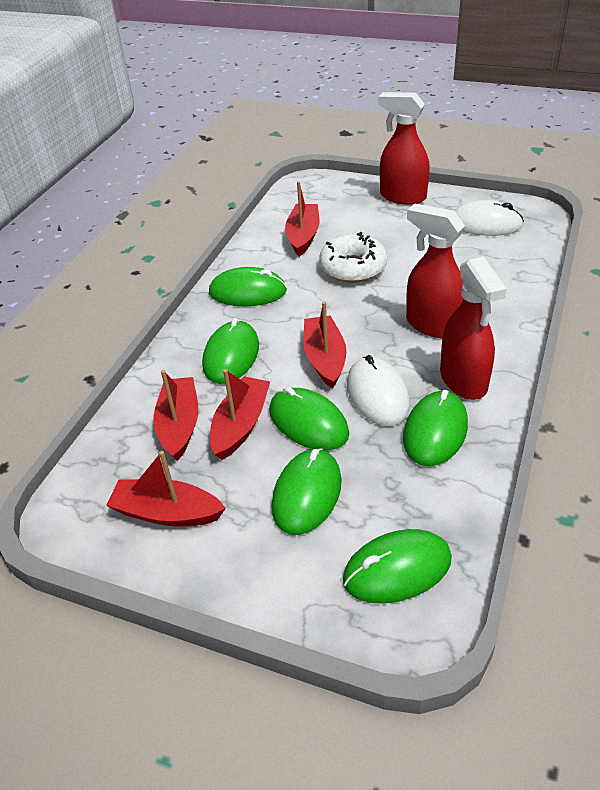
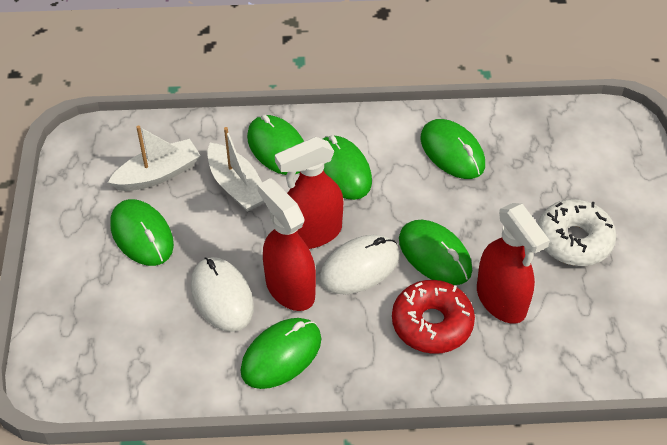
red boat: [106,451,226,527] [153,370,198,461] [210,369,270,460] [285,181,320,257] [304,302,346,389] = 5 -> none = 0
red donut: none = 0 -> [392,280,475,354] = 1
white boat: none = 0 -> [108,126,201,191] [207,127,264,212] = 2

